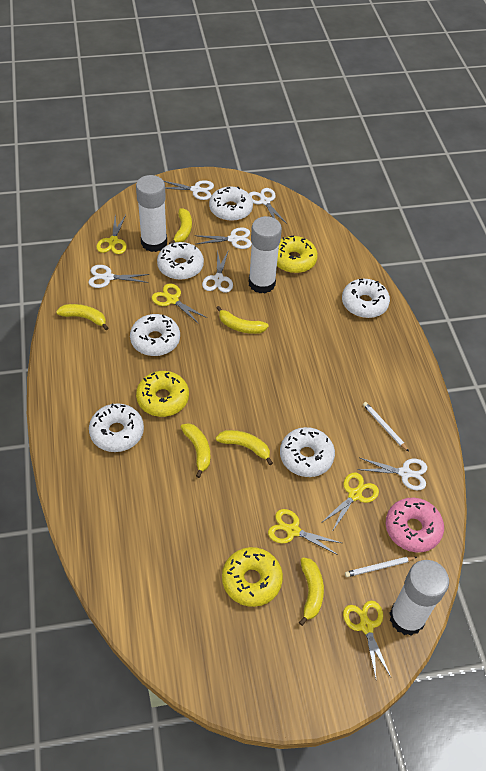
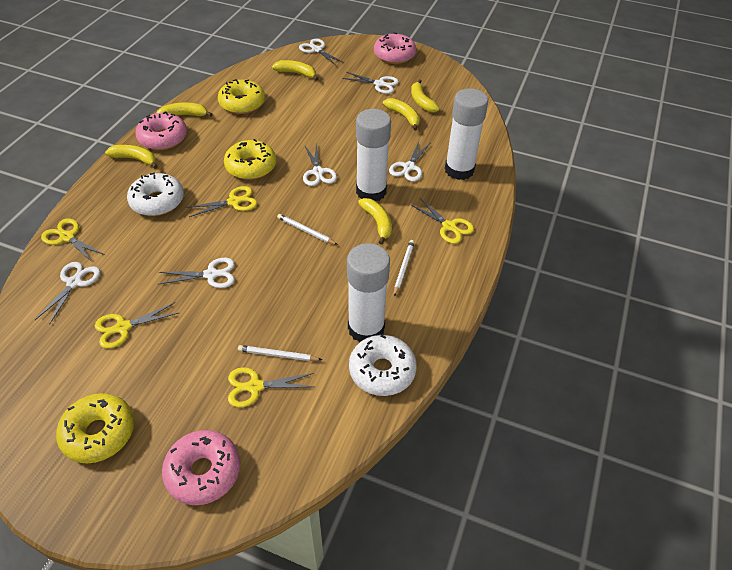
pink donut: [386,498,444,552] = 1 -> [135,111,187,150] [162,430,240,505] [374,32,416,64] = 3
white donut: [89,403,144,452] [130,314,180,356] [157,242,204,280] [209,186,253,221] [280,427,335,477] [342,279,390,318] = 6 -> [127,172,184,216] [349,334,417,396] = 2
white pencil: [345,557,417,577] [363,402,409,452] = 2 -> [238,345,322,361] [277,214,338,245] [394,240,415,296] = 3

